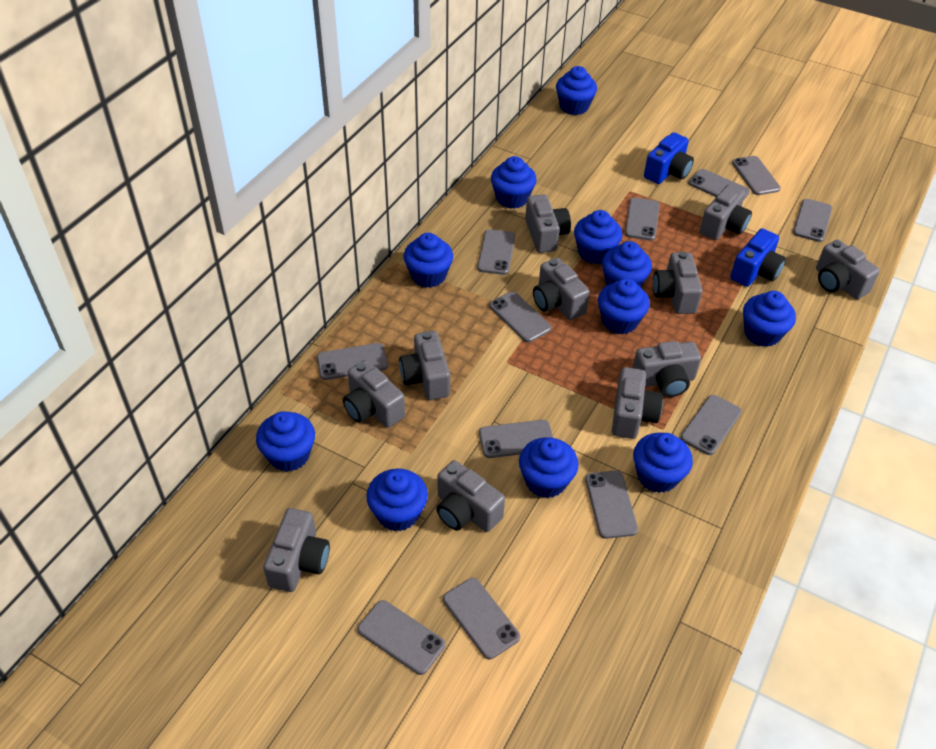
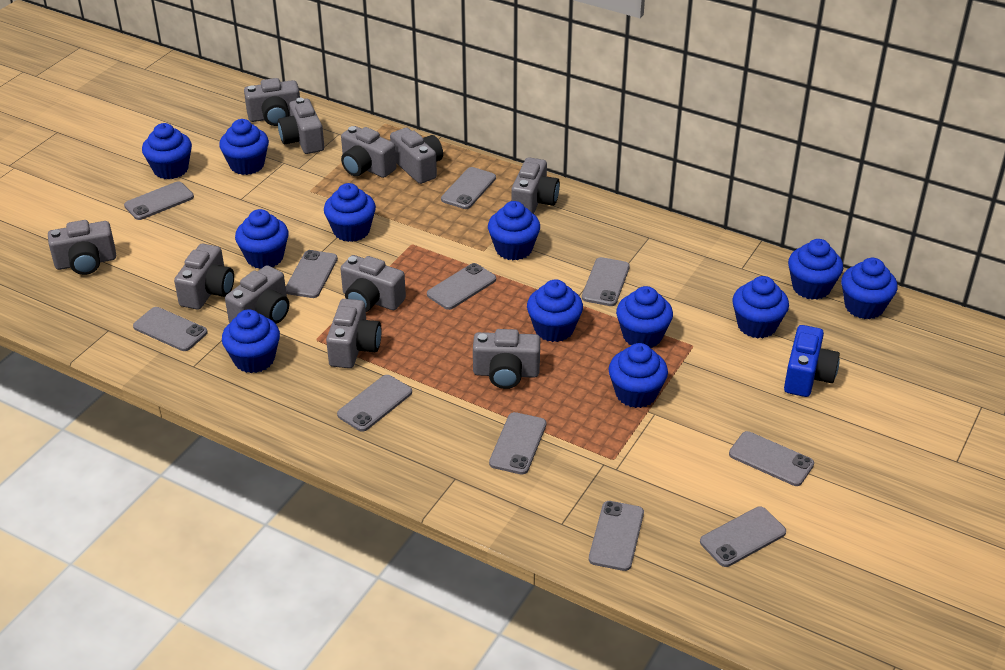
blue camera: [644,132,694,184] [730,228,786,287] = 2 -> [784,325,840,397] = 1
blue cupcake: [256,411,315,472] [366,469,428,531] [404,233,453,288] [491,156,537,209] [519,437,578,498] [556,66,597,115] [574,210,622,264] [598,278,650,334] [602,241,652,287] [633,433,693,493] [743,291,796,347] = 11 -> [142,123,192,179] [219,119,269,175] [222,309,280,373] [235,209,289,269] [324,183,376,242] [488,201,540,260] [527,280,583,342] [609,343,668,408] [616,286,673,348] [732,276,789,338] [788,239,843,300] [841,258,898,319] = 12
grey phone: [317,343,388,380] [358,600,445,675] [443,578,520,659] [477,229,515,275] [479,420,553,458] [489,291,551,342] [585,470,638,539] [625,198,660,240] [680,395,742,455] [688,169,750,199] [732,156,781,195] [793,199,832,242] = 12 -> [124,181,194,220] [133,307,208,351] [286,250,338,298] [337,375,412,432] [427,263,496,310] [441,167,496,209] [489,412,546,474] [582,257,630,306] [589,501,644,571] [700,507,786,567] [729,431,814,486] = 11

